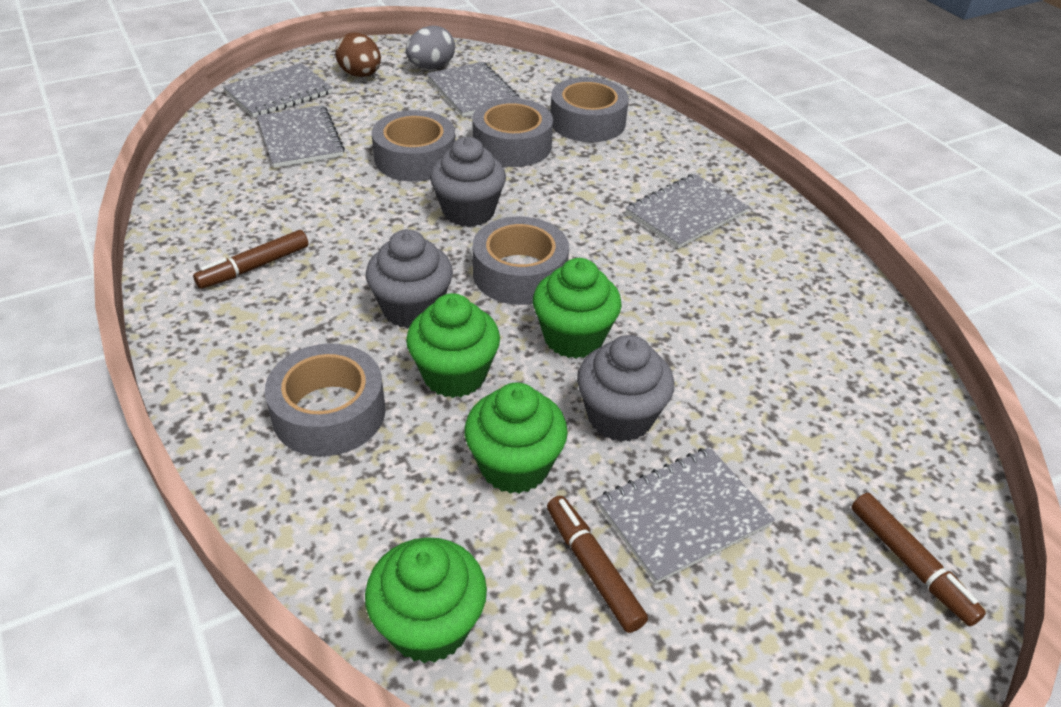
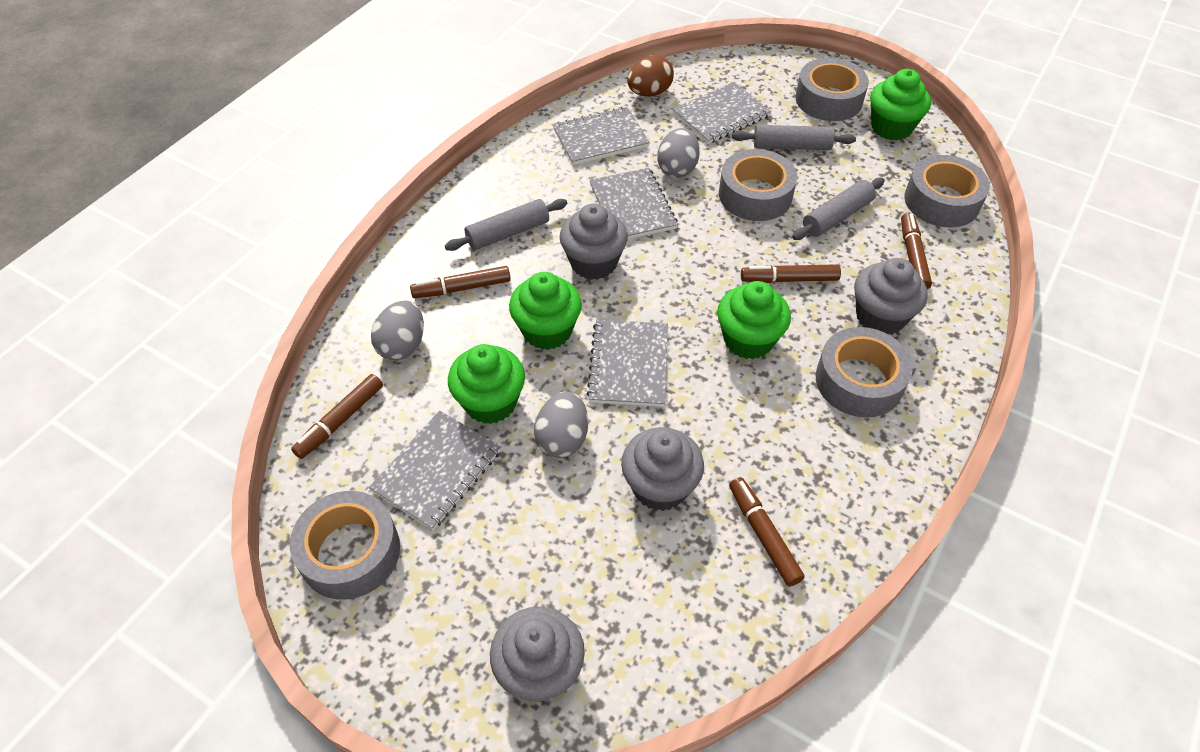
brown marker: [193,230,308,289] [547,496,648,633] [851,493,986,626] = 3 -> [291,374,383,459] [410,266,511,298] [729,477,805,587] [741,264,841,283] [901,213,932,289] = 5
grey cupcake: [366,229,453,329] [430,137,506,227] [577,335,674,442] = 3 -> [490,606,585,702] [559,203,628,280] [621,427,704,511] [854,258,928,335] = 4
grey egg: [406,26,455,69] = 1 -> [371,300,424,361] [534,391,588,458] [657,128,700,178] = 3
grey rolling pin: none = 0 -> [445,199,567,251] [732,125,856,150] [792,178,885,240] = 3

